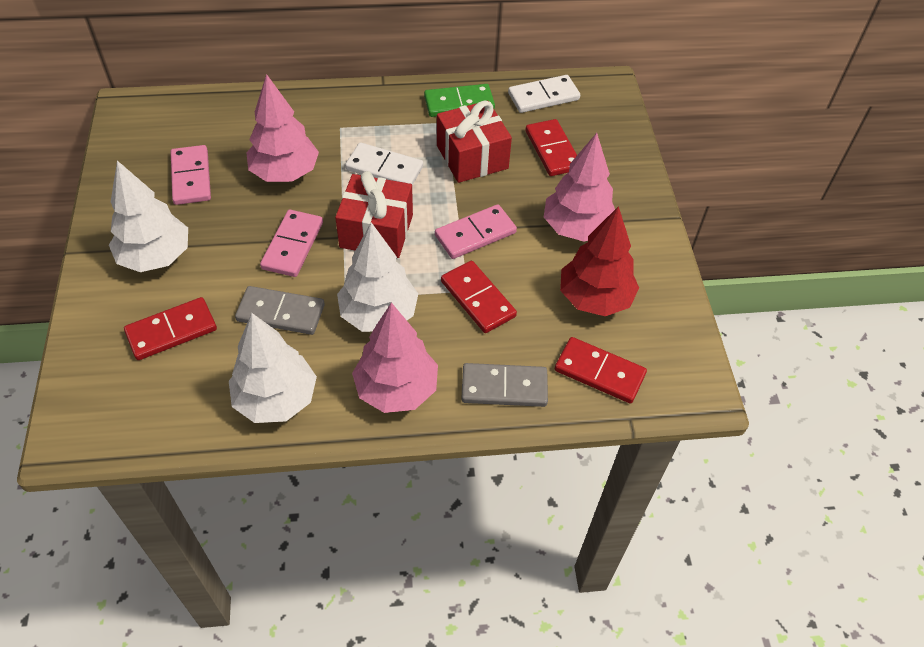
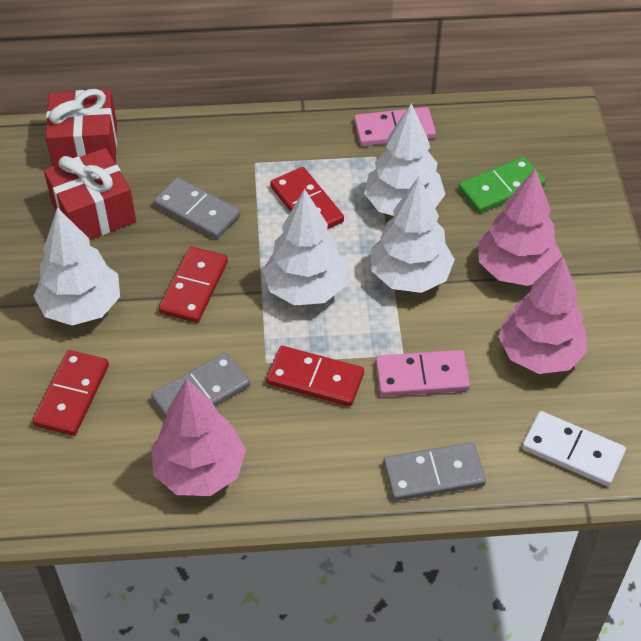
grey domino: [235,286,325,335] [461,363,548,407] = 2 -> [151,353,250,418] [153,177,240,239] [383,442,486,501] = 3
pink domino: [171,145,211,205] [260,210,323,277] [435,204,517,259] = 3 -> [354,107,436,146] [376,350,470,397] = 2
red tree: [560,206,639,316] = 1 -> none = 0
white domino: [345,142,423,185] [508,75,580,113] = 2 -> [522,411,626,486] = 1
white tree: [109,161,188,272] [229,313,317,423] [337,222,418,332] = 3 -> [34,207,120,325] [263,189,348,305] [364,103,445,216] [371,176,455,293] = 4

